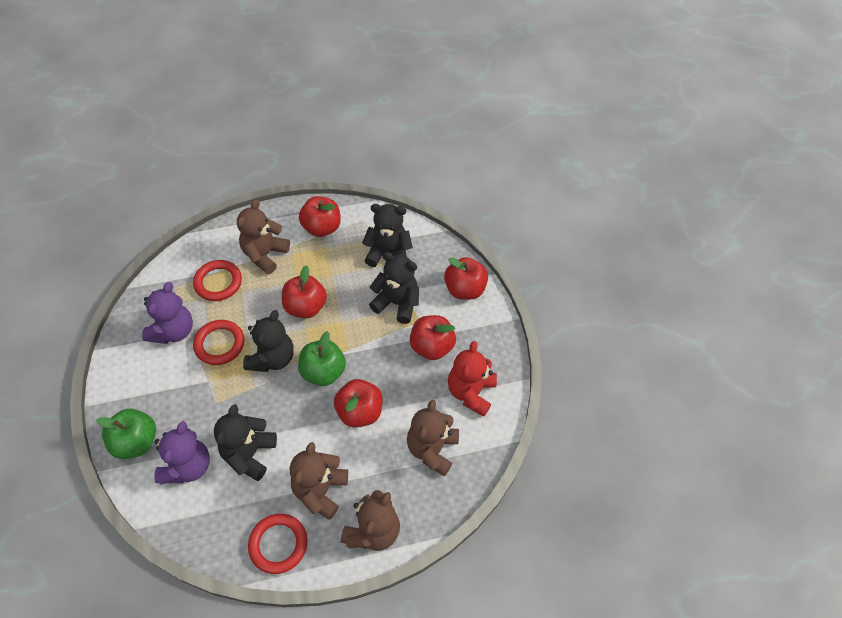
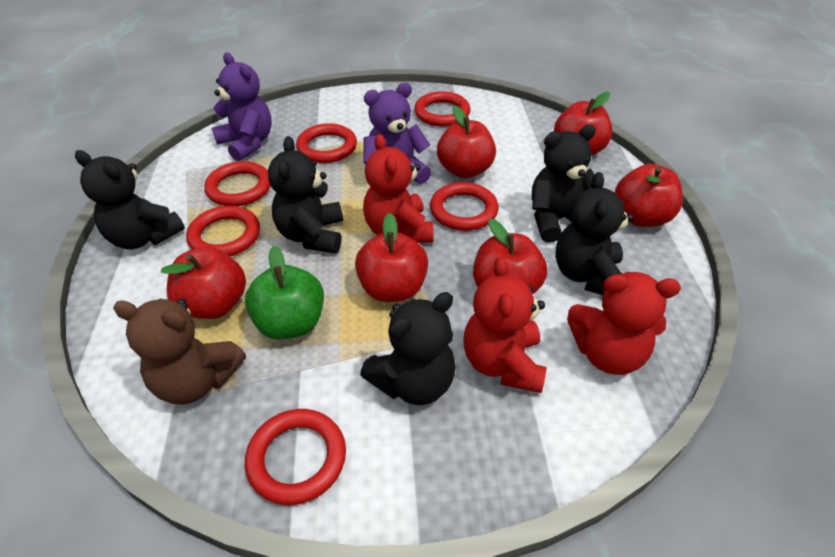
black teddy bear: [214,404,277,481] [243,310,294,372] [362,204,413,267] [369,252,419,324] = 4 -> [75,150,185,249] [268,136,343,253] [360,292,456,405] [532,124,596,243] [555,172,633,295] = 5
brown teddy bear: [237,199,290,274] [290,442,348,520] [341,490,400,551] [407,399,459,476] = 4 -> [113,298,246,405] = 1
green apple: [96,409,156,459] [298,331,346,386] = 2 -> [245,246,324,340] = 1
red apple: [282,265,327,318] [299,196,341,237] [334,379,383,428] [410,315,456,360] [444,257,488,300] = 5 -> [161,246,246,319] [355,213,428,302] [437,106,496,178] [473,219,547,295] [554,92,613,156] [615,164,683,227] = 6
red ring: [193,260,242,301] [193,320,244,365] [248,514,307,574] = 3 -> [186,206,260,257] [204,161,271,206] [245,409,346,505] [296,123,357,163] [414,91,470,127] [430,182,498,231] = 6
red teddy bear: [448,341,497,417] = 1 -> [363,134,434,243] [463,256,546,393] [567,272,681,375] = 3

